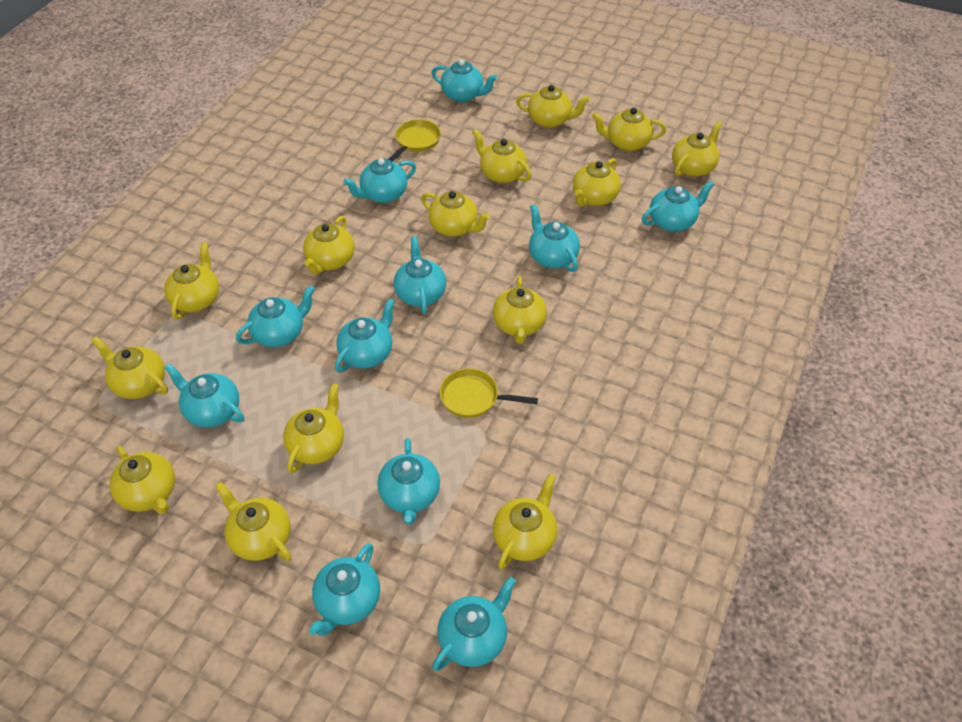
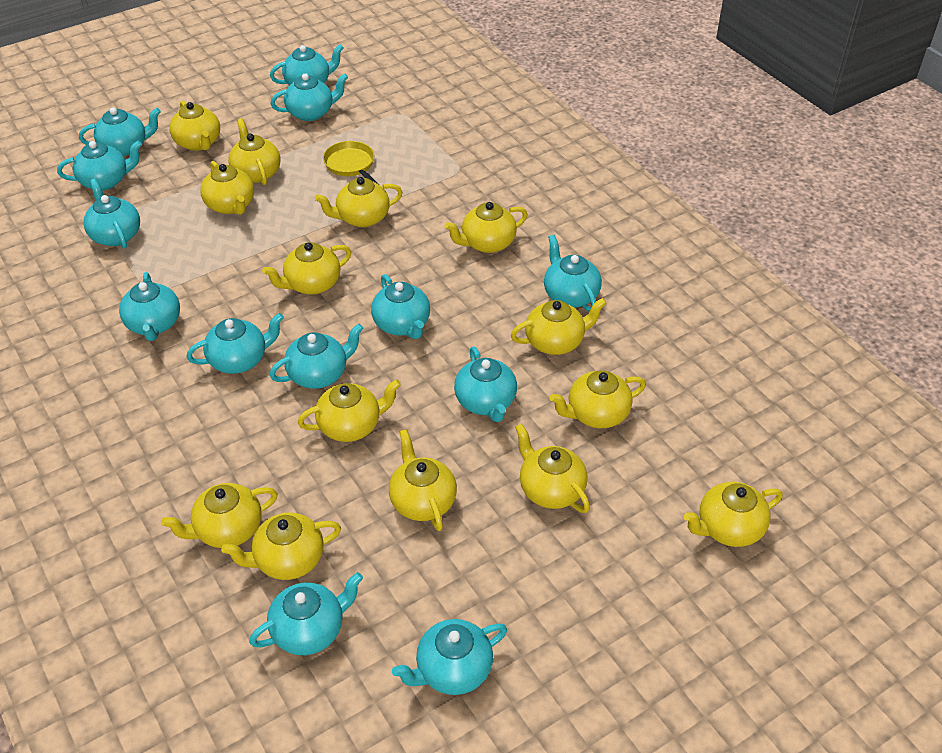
turquoise teapot: [165,364,244,428] [236,286,315,347] [309,543,380,636] [335,298,395,372] [343,158,416,203] [377,438,440,525] [394,236,446,314] [432,60,497,102] [432,577,516,671] [529,204,580,272] [642,181,714,232] = 11 -> [57,141,142,191] [79,108,161,156] [83,179,140,249] [119,272,180,341] [187,313,284,374] [249,572,363,655] [270,44,344,85] [270,73,348,121] [270,323,363,389] [371,274,430,339] [392,619,507,695] [454,346,517,422] [544,235,602,312] = 13
yellow pan: [388,119,441,162] [440,368,538,418] = 2 -> [323,141,378,184] = 1

